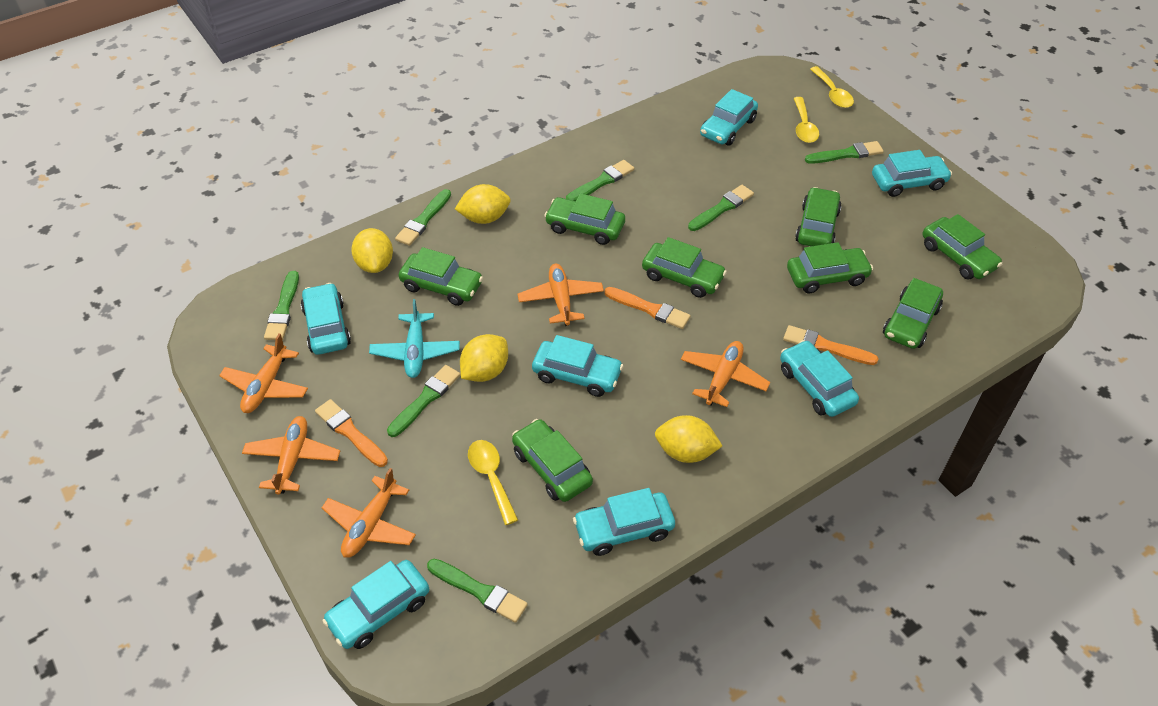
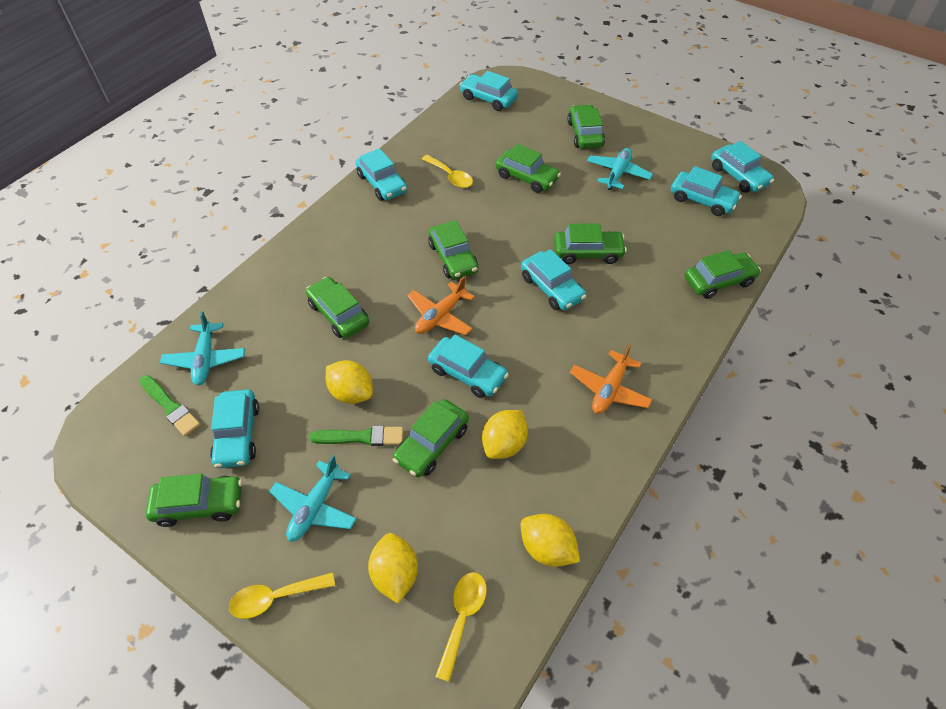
green brush: [264,271,299,340] [387,365,460,437] [395,189,451,246] [427,559,528,623] [566,160,634,201] [688,185,754,231] [805,141,884,164] = 7 -> [140,375,200,436] [310,426,403,446] = 2
orange brush: [315,399,388,467] [604,287,691,329] [783,325,879,365] = 3 -> none = 0
orange plane: [219,334,308,413] [242,416,340,495] [321,468,416,558] [517,264,604,326] [681,341,770,407] = 5 -> [407,276,475,335] [570,344,652,414] = 2
turquoise plane: [369,299,460,378] = 1 -> [160,311,245,385] [269,455,357,541] [587,148,653,190] = 3

